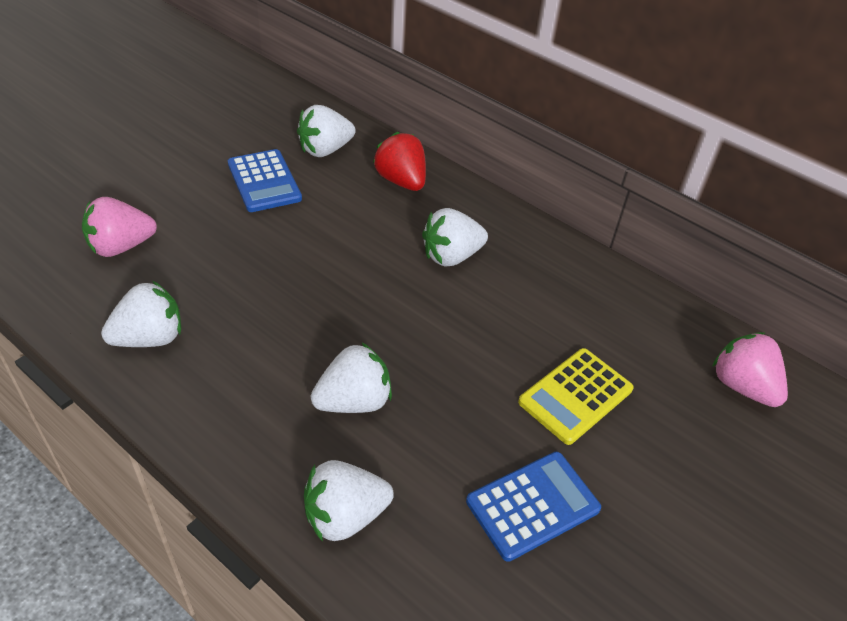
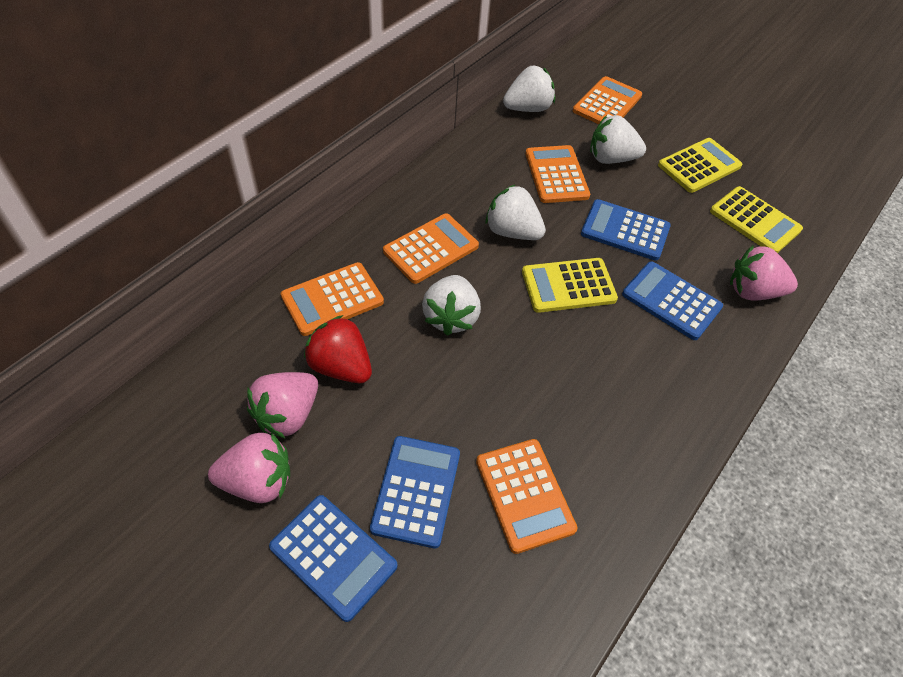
blue calculator: [228,149,302,212] [466,452,601,562] = 2 -> [269,495,398,622] [370,436,460,548] [581,199,671,261] [622,261,723,340] = 4
orange calculator: none = 0 -> [281,262,384,336] [383,213,479,284] [476,439,577,554] [525,145,590,203] [573,76,642,124] = 5
pink strawberry: [82,197,157,257] [712,332,788,407] = 2 -> [208,433,290,503] [247,372,318,438] [730,246,798,301] = 3
white strawberry: [101,280,181,347] [297,105,355,157] [304,460,394,542] [311,343,392,413] [422,208,488,267] = 5 -> [422,275,481,336] [485,184,546,240] [503,66,555,112] [590,115,646,164] = 4
yellow calculator: [518,348,634,445] = 1 -> [522,258,618,313] [658,138,742,193] [710,186,803,253] = 3

